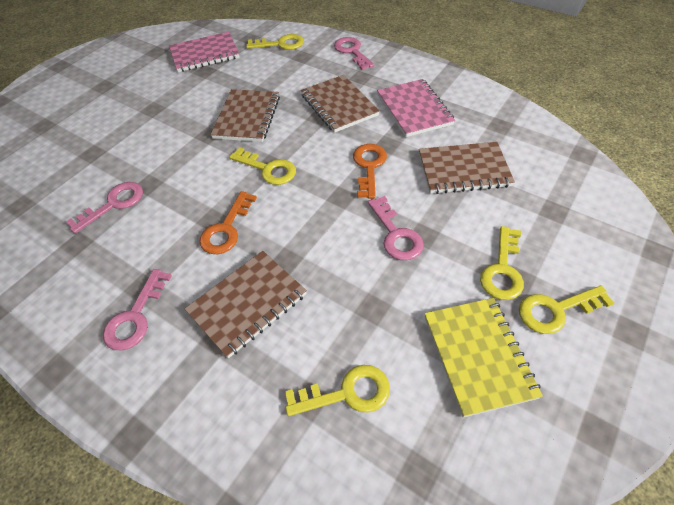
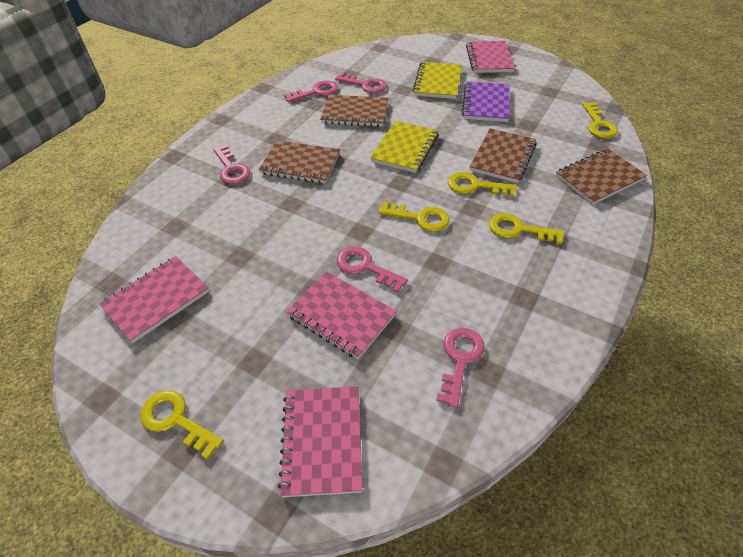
orange key: [199,191,257,254] [353,144,387,199] = 2 -> none = 0
pink key: [66,182,143,233] [103,269,172,350] [334,37,374,70] [368,196,424,260] = 4 -> [213,144,250,184] [284,81,338,103] [335,72,387,93] [336,246,408,293] [436,328,485,408] = 5
pink notebook: [169,32,240,72] [377,79,455,137] = 2 -> [99,256,209,343] [278,386,363,497] [286,271,397,359] [466,41,515,73] = 4
purple notebook: none = 0 -> [462,81,510,122] = 1
yellow notebook: [424,298,543,418] = 1 -> [370,121,439,173] [413,62,462,99] = 2

